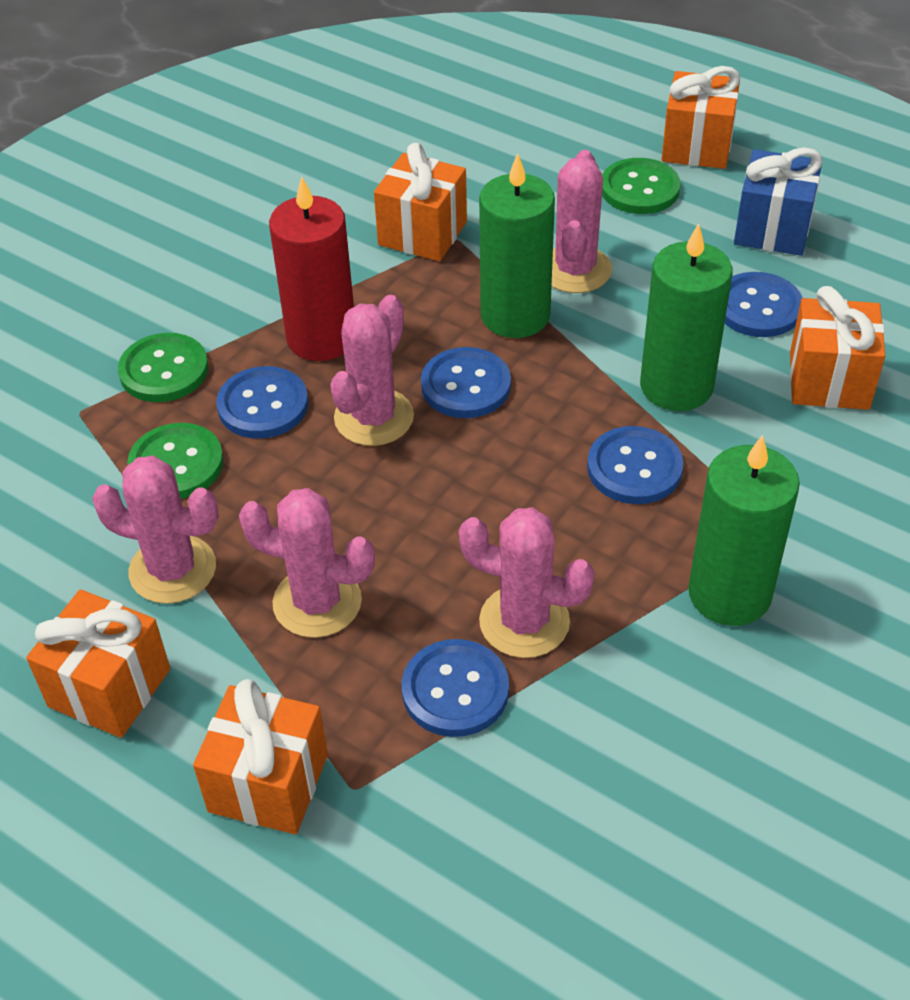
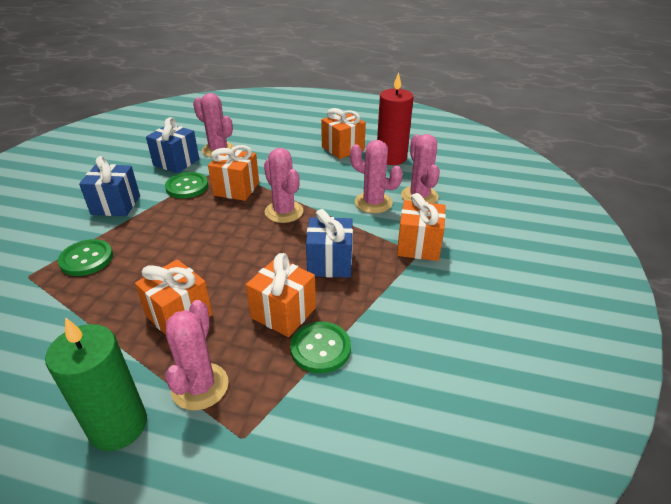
blue button: [216,366,308,439] [402,639,509,737] [421,347,511,418] [587,426,684,504] [725,272,803,337] = 5 -> none = 0
blue gift: [734,147,823,256] = 1 -> [79,156,140,216] [146,117,199,173] [306,209,353,278] = 3
green candle: [479,153,555,338] [640,223,733,411] [688,435,800,626] = 3 -> [45,317,147,451] = 1

